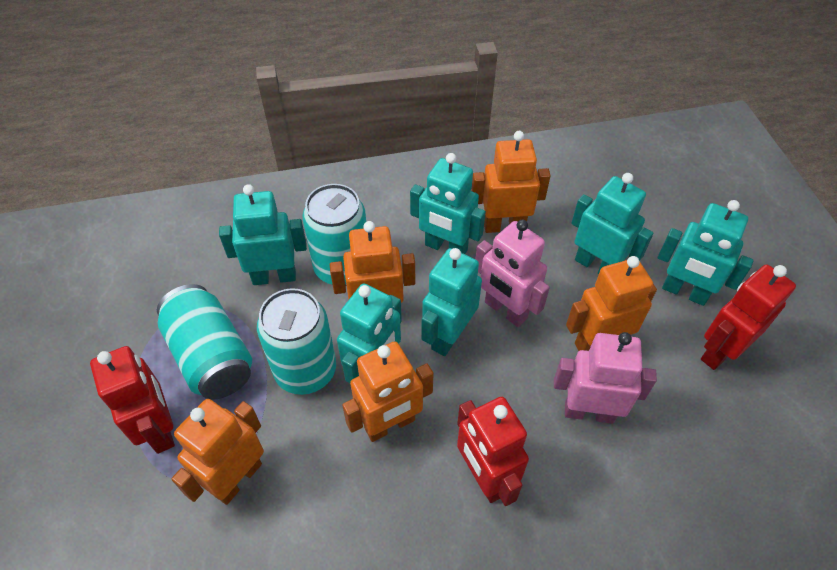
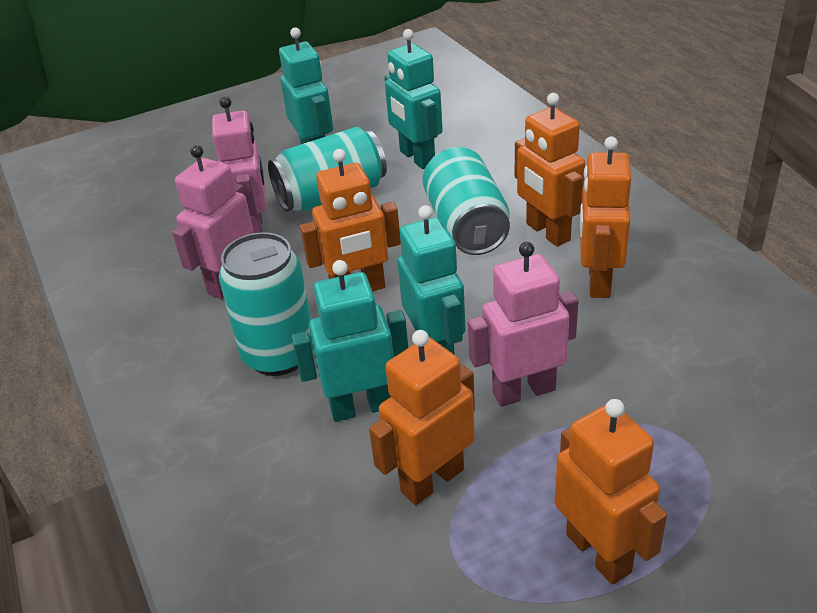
pink robot: [476,220,550,327] [554,332,657,424] = 2 -> [172,145,254,299] [212,96,267,233] [468,242,578,407] = 3
red robot: [90,346,175,454] [457,397,529,506] [701,264,796,370] = 3 -> none = 0
turquoise robot: [219,184,307,285] [337,283,402,383] [410,153,486,254] [421,248,482,356] [571,173,654,274] [658,200,754,306] = 6 -> [279,27,333,144] [292,260,408,422] [385,29,443,169] [397,205,465,355] = 4

